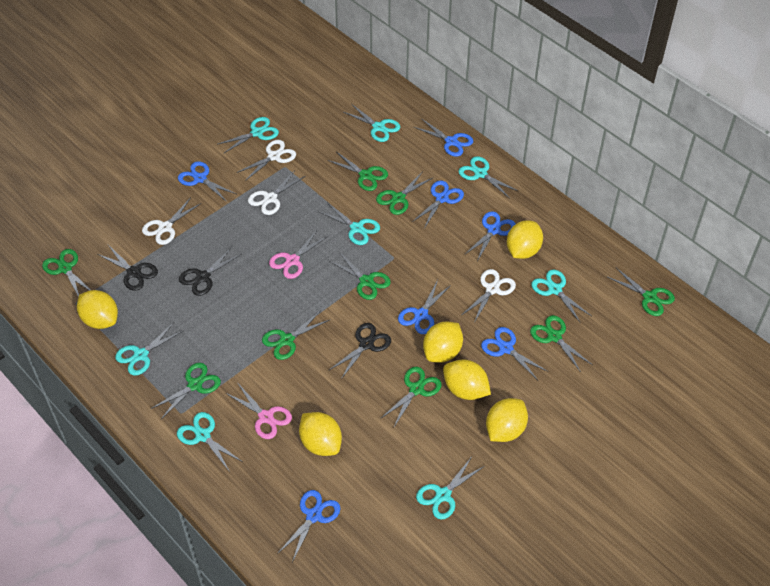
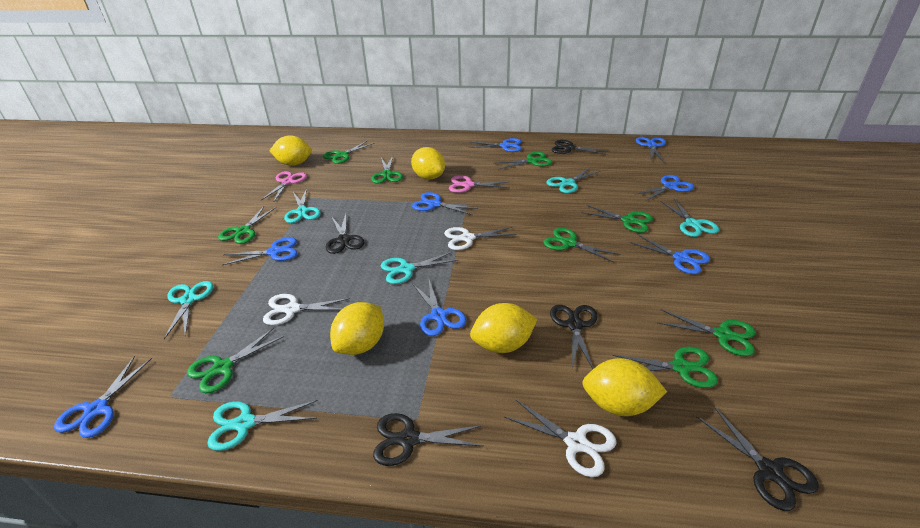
black scissors: [98,245,158,291] [179,247,242,296] [329,323,391,379] = 3 -> [326,214,365,254] [373,413,483,466] [550,305,598,369] [552,140,609,155] [696,406,819,511] = 5
blue scissors: [178,161,236,202] [277,490,340,562] [398,280,451,334] [412,180,464,227] [414,119,473,157] [464,211,516,261] [481,327,549,380] = 7 -> [54,356,152,438] [223,237,297,265] [412,192,478,215] [412,280,467,336] [468,138,522,152] [629,234,710,274] [635,175,694,201] [636,137,666,162] = 8
turquoise scissors: [115,323,183,376] [177,412,243,472] [218,117,279,153] [318,202,380,245] [344,104,400,142] [416,458,485,519] [459,156,518,198] [531,269,591,322] = 8 -> [164,281,213,339] [207,400,318,451] [284,188,321,223] [381,252,458,284] [546,167,601,193] [660,199,719,237] = 6
white scissors: [142,199,201,245] [236,140,296,181] [248,170,305,215] [462,269,516,323] = 4 -> [263,294,350,325] [444,227,517,250] [504,400,616,477] = 3
yellow lemon: [77,290,118,329] [299,412,342,456] [423,322,463,363] [443,359,491,400] [486,398,528,442] [507,220,543,259] = 6 -> [270,135,312,166] [330,302,384,355] [411,147,445,179] [470,303,537,353] [582,358,667,416] = 5

